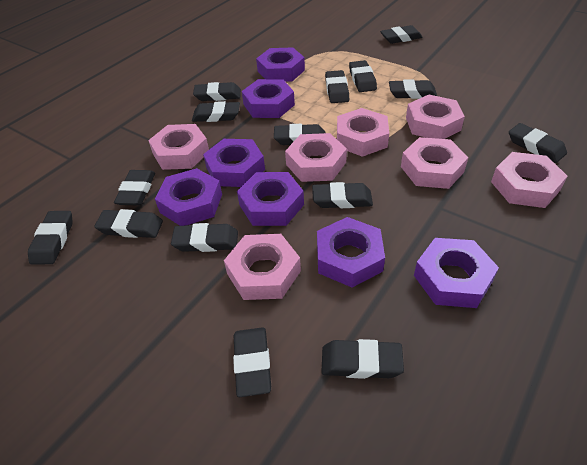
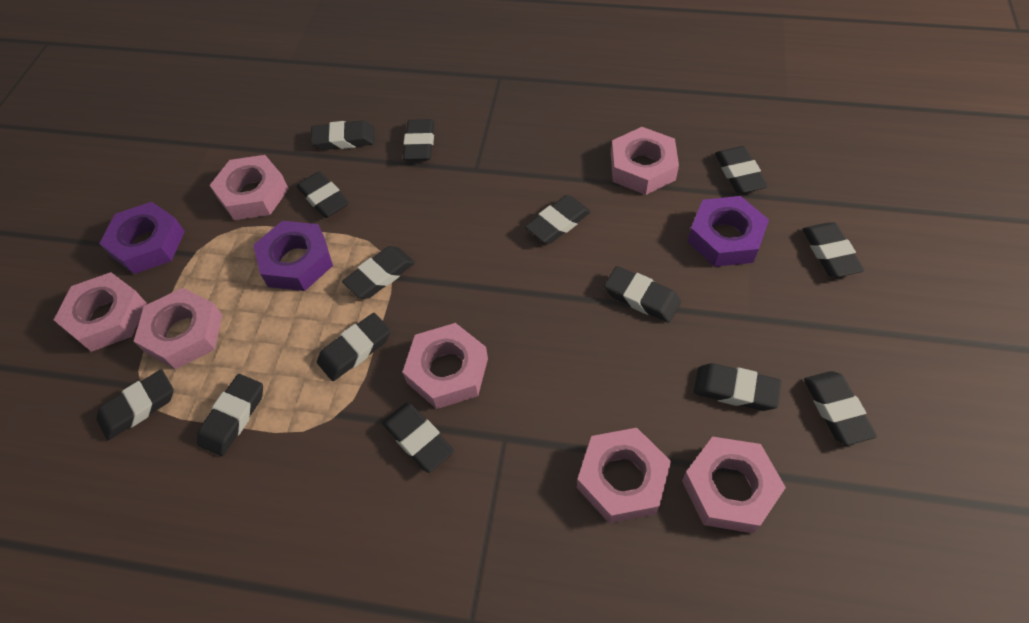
black eraser: [28,211,73,265] [94,209,163,238] [114,170,155,206] [171,223,238,252] [192,101,240,122] [193,82,241,101] [233,327,271,397] [274,124,326,145] [312,182,373,208] [321,339,404,379] [325,70,349,103] [349,60,377,92] [380,25,423,44] [389,79,437,99] [509,123,567,163] = 15 -> [96,370,174,440] [197,374,263,456] [297,171,349,218] [310,120,375,150] [317,313,391,381] [342,246,415,299] [382,403,454,473] [403,119,435,161] [525,195,591,244] [604,266,681,323] [694,363,781,411] [715,146,768,193] [803,223,864,277] [804,371,877,445] = 14
purple nut: [155,168,222,226] [203,139,265,187] [237,172,304,226] [242,79,295,118] [256,47,305,82] [317,217,385,288] [414,238,499,308] = 7 -> [99,202,185,274] [253,221,333,291] [687,196,769,267] = 3

